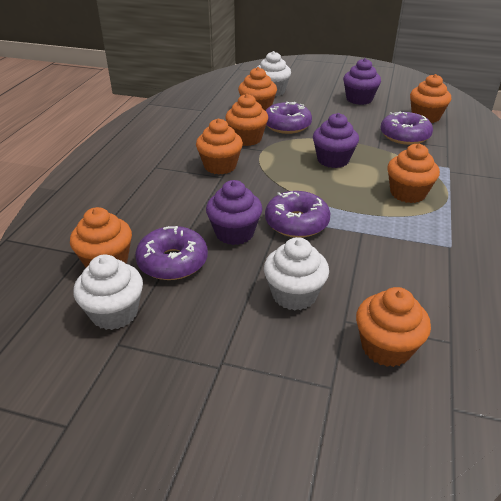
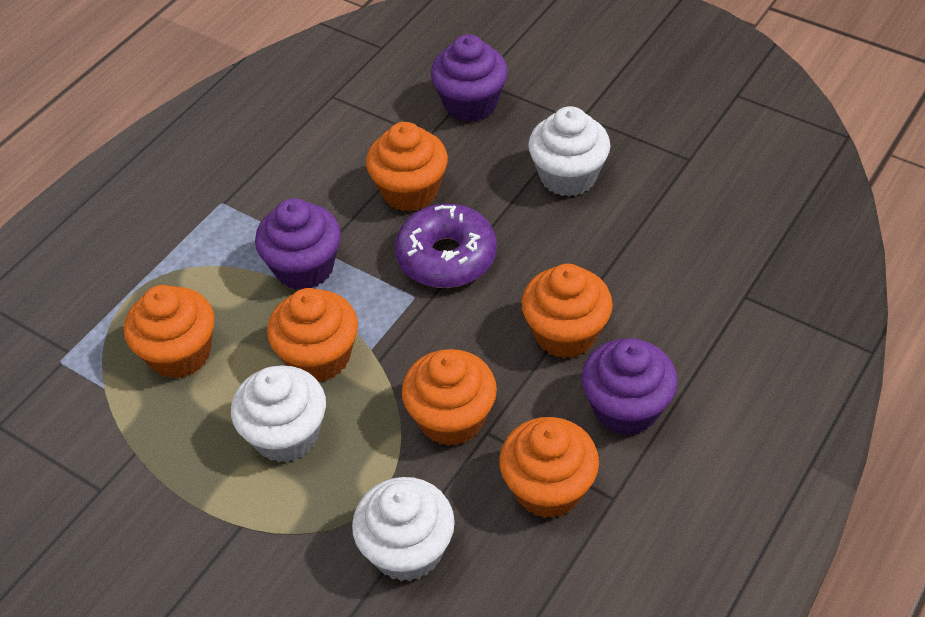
orange cupcake: [70,207,132,267] [196,118,243,175] [225,94,268,146] [238,67,277,110] [356,287,431,367] [387,144,440,203] [410,74,451,123] = 7 -> [124,285,215,379] [267,288,358,382] [366,122,448,212] [402,349,497,446] [499,417,599,518] [521,264,613,358] = 6
purple donut: [135,226,208,280] [265,102,312,134] [265,191,330,238] [381,112,433,145] = 4 -> [395,204,497,288] = 1

